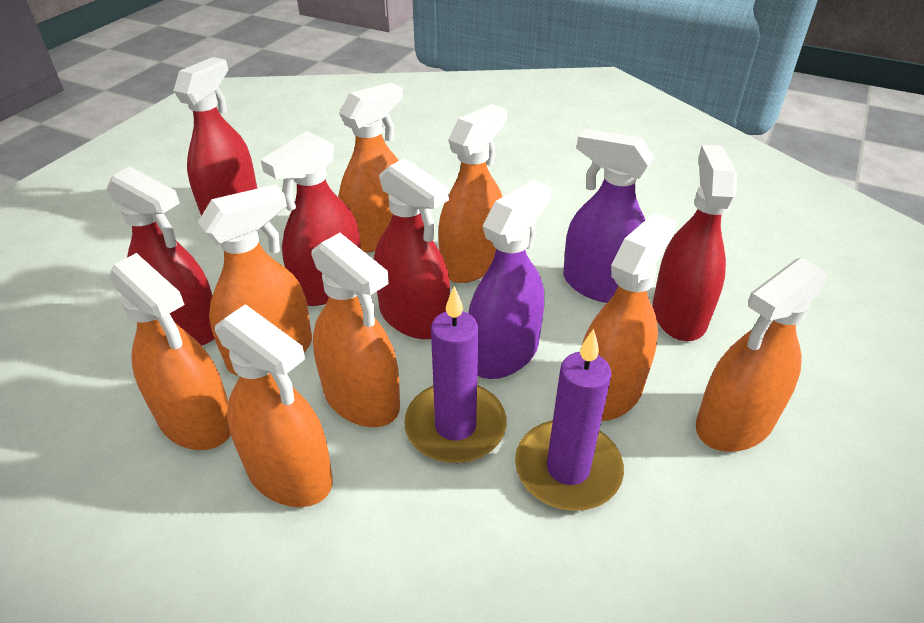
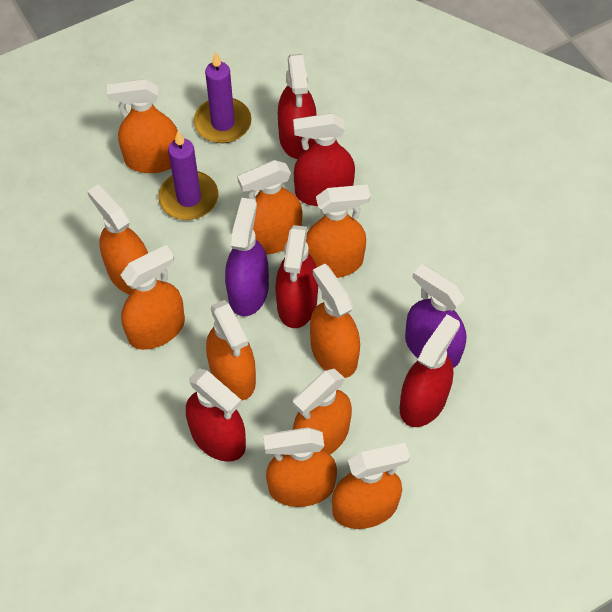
orange spray bottle: [109,253,231,450] [198,185,312,376] [215,304,333,507] [311,233,400,427] [339,82,403,253] [438,104,507,283] [581,212,676,421] [696,258,828,452] = 8 -> [87,184,148,295] [107,79,178,173] [120,245,185,350] [206,300,256,401] [237,160,302,254] [264,427,337,507] [293,369,352,455] [306,185,370,278] [310,264,360,378] [332,443,410,529] = 10

